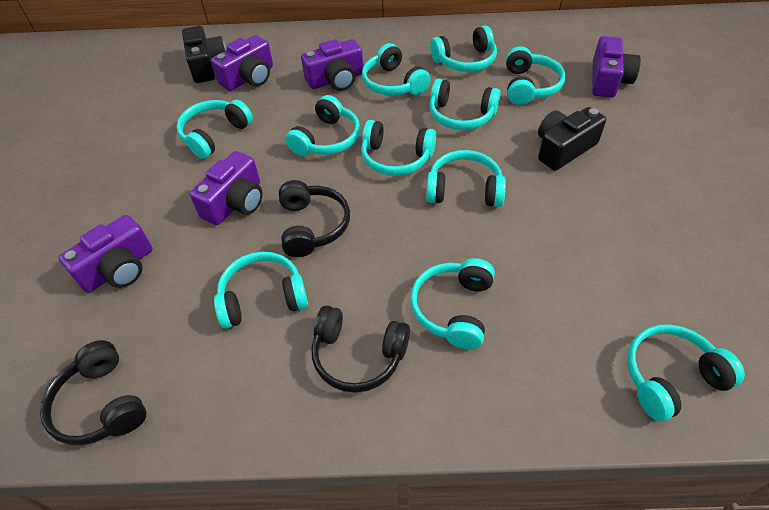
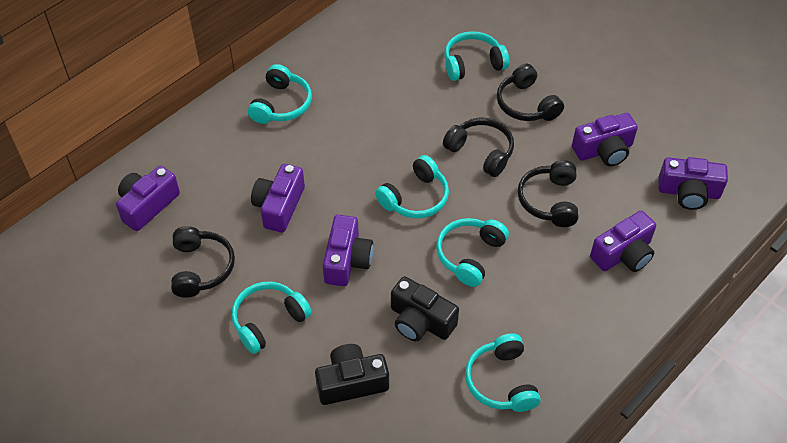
black headphones: [40,340,146,445] [279,180,350,257] [311,305,410,393] = 3 -> [171,226,235,298] [443,118,514,177] [497,64,564,121] [518,160,578,227] = 4
purple camera: [59,215,153,293] [190,151,262,225] [211,35,273,91] [301,39,363,91] [592,36,641,98] = 5 -> [116,166,180,231] [251,164,305,233] [323,215,373,286] [572,113,638,166] [590,211,656,272] [659,157,728,210] = 6
turquoise headphones: [176,100,253,159] [214,252,308,329] [285,95,360,156] [361,120,436,176] [362,43,431,96] [410,258,495,349] [426,150,506,207] [429,79,501,130] [430,25,497,72] [506,46,565,105] [627,324,745,421] = 11 -> [231,282,312,354] [248,64,312,124] [375,155,449,219] [436,218,509,287] [444,31,509,81] [465,333,541,412] = 6

